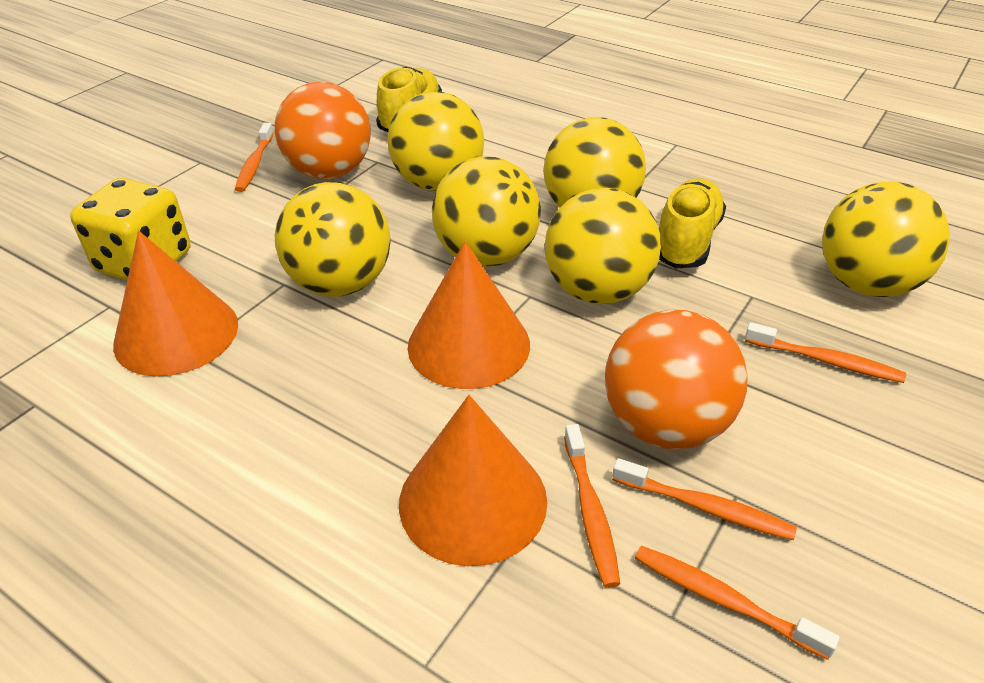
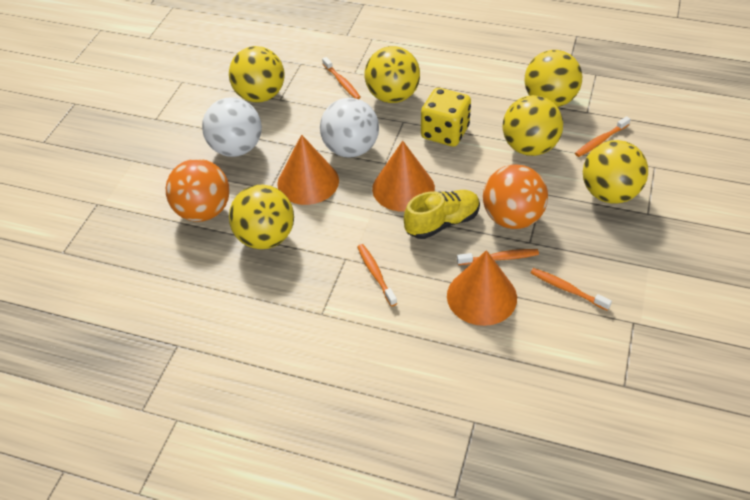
white ball: none = 0 -> [202,97,262,157] [320,98,379,157] = 2
yellow shoe: [376,66,442,132] [659,178,726,269] = 2 -> [404,190,480,239] = 1

